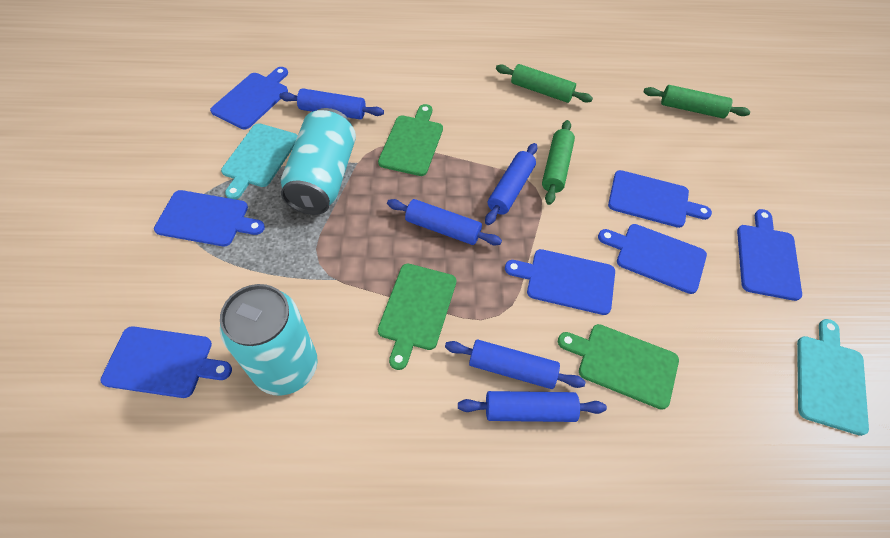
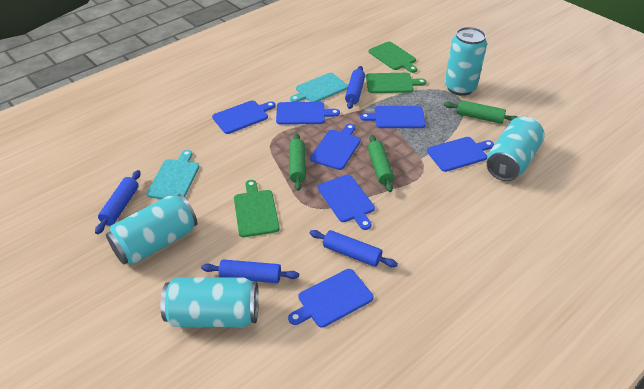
blue rolling pin: [279,88,384,119] [387,199,502,246] [445,340,585,389] [458,391,607,422] [485,143,537,225] = 5 -> [95,170,140,234] [201,259,299,283] [310,230,398,267] [345,66,365,109] = 4
turquoise can: [220,284,318,396] [281,108,356,215] = 2 -> [106,194,197,265] [160,277,259,327] [445,27,487,96] [487,117,545,181] = 4

